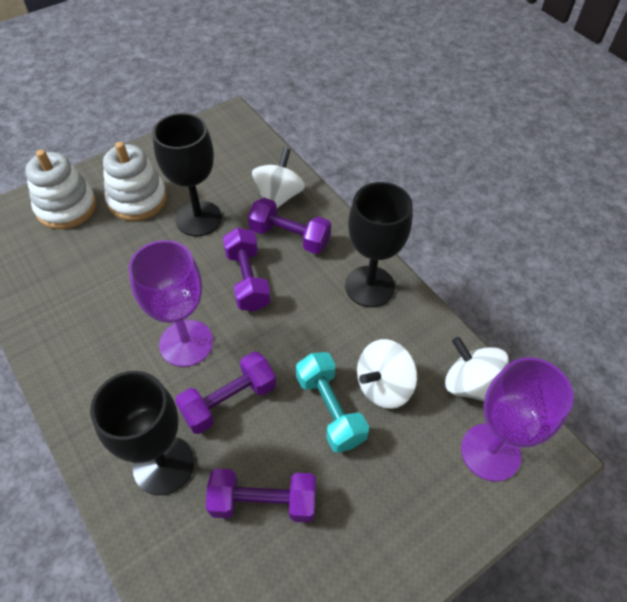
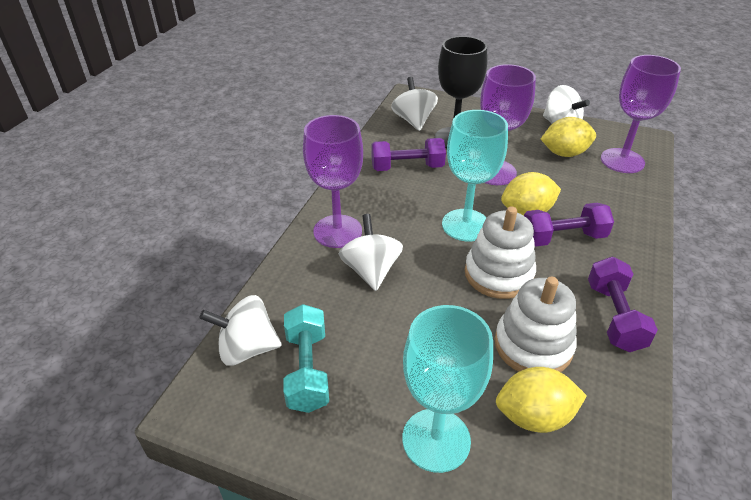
black goblet: [90,371,194,495] [152,113,222,236] [345,182,413,307] = 3 -> [435,36,487,148] = 1
purple dumbbell: [175,351,276,434] [206,469,316,523] [223,228,271,311] [248,198,331,254] = 4 -> [371,138,446,171] [524,203,614,246] [588,257,658,352] = 3
purple goblet: [128,240,213,367] [461,357,574,482] = 2 -> [303,115,363,248] [480,64,536,185] [601,55,681,173] = 3
turquoise goblet: none = 0 -> [402,305,493,473] [442,110,508,241] = 2
white spinning top: [252,147,305,208] [357,339,417,409] [445,337,509,401] = 3 -> [199,295,282,366] [339,214,403,291] [391,77,438,131] [543,85,590,124] = 4
yellow lemon: none = 0 -> [496,367,587,433] [501,172,561,216] [541,117,596,157] = 3

